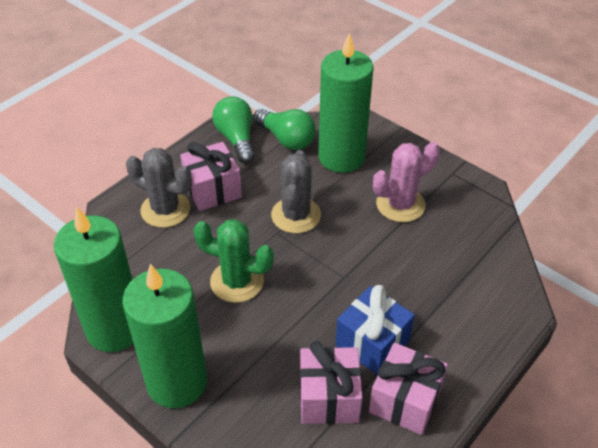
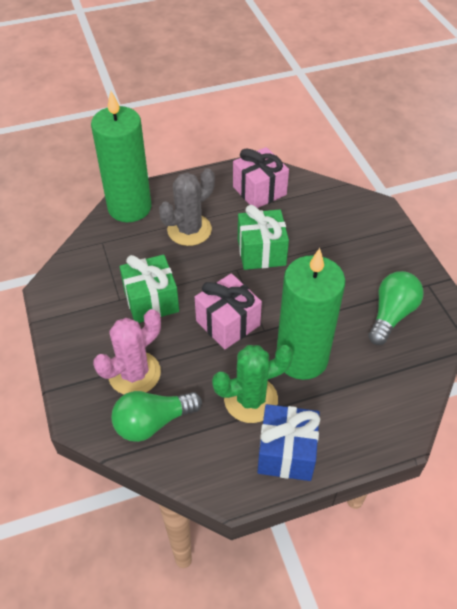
green candle: [54,207,134,352] [122,264,207,408] [318,33,374,173] = 3 -> [91,91,151,222] [277,248,345,380] = 2
green gift: none = 0 -> [120,255,179,323] [238,205,289,270] = 2
grey cactus: [126,148,192,228] [271,150,321,233] = 2 -> [159,168,215,246] = 1
pink gift: [180,142,242,211] [300,341,362,424] [369,343,448,435] = 3 -> [195,273,262,349] [233,147,289,208] = 2

